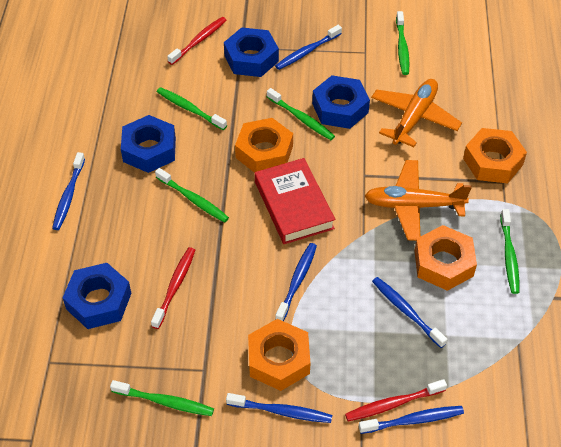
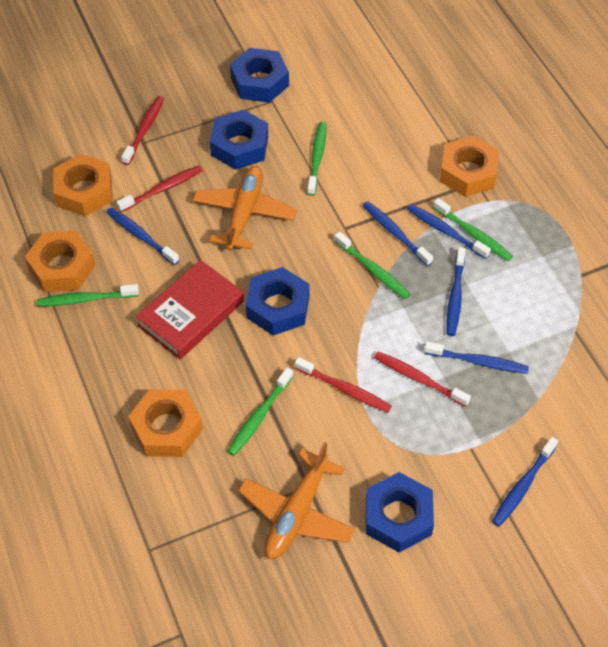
green toothbrush: [110,380,214,416] [155,168,229,223] [157,87,227,130] [267,88,335,140] [396,11,410,75] [500,209,519,294] = 6 -> [37,284,139,306] [227,368,293,456] [307,122,326,196] [334,232,411,299] [433,198,513,261] = 5
red toothbrush: [151,247,195,329] [167,17,226,65] [345,379,447,421] = 3 -> [116,165,203,212] [121,96,164,165] [295,357,392,412] [374,351,471,407] = 4

